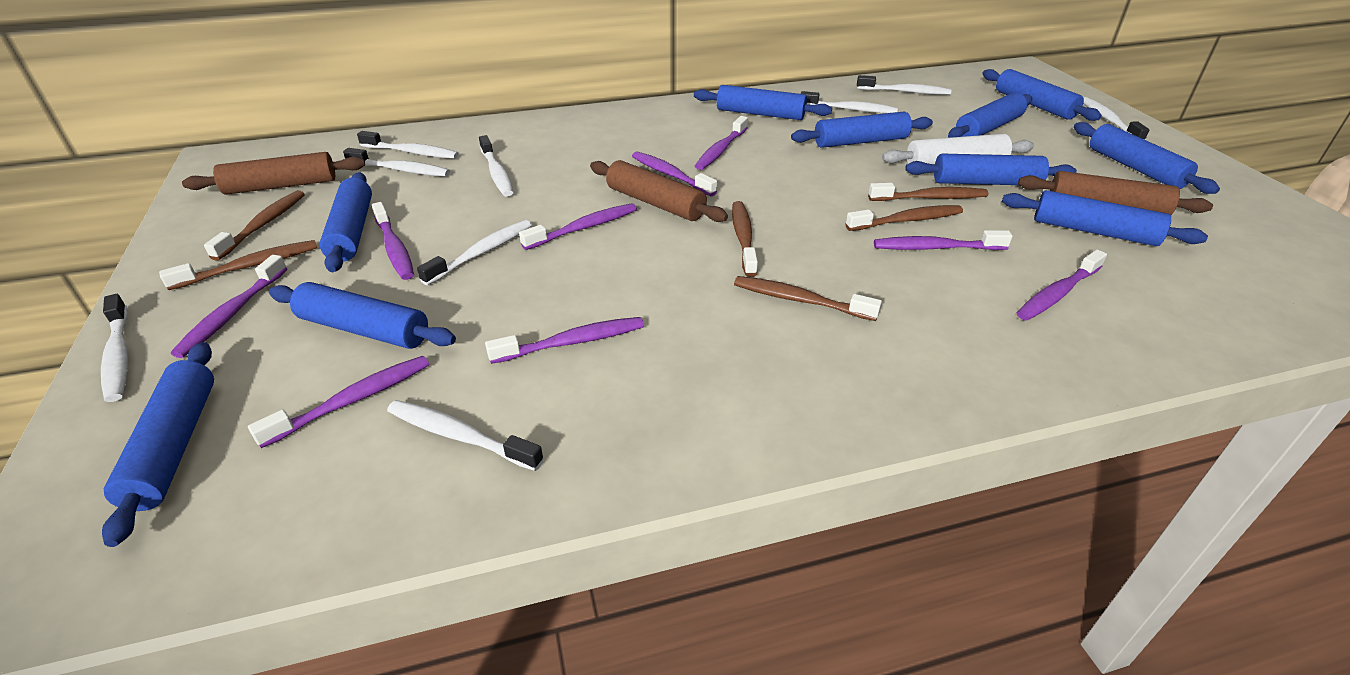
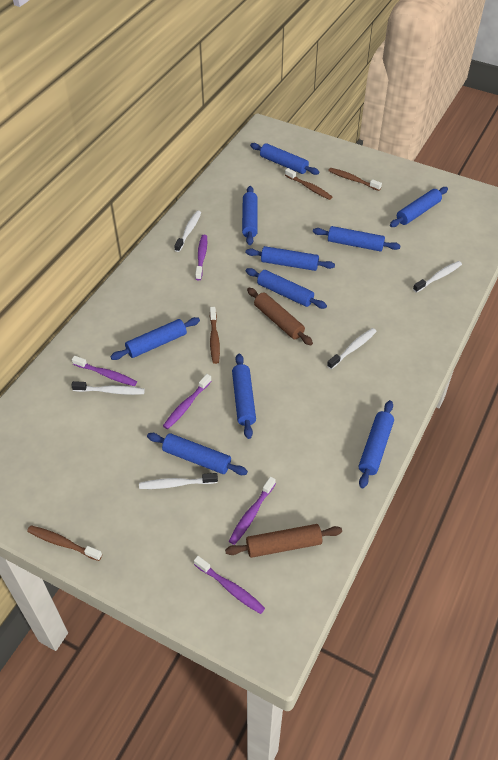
brown rolling pin: [182,152,365,195] [590,160,728,222] [1018,171,1213,215] = 3 -> [225,524,342,558] [247,288,313,345] = 2
brown toothbrush: [159,240,317,290] [204,190,305,261] [732,201,758,277] [734,276,882,321] [846,205,963,231] [868,183,988,201] = 6 -> [27,525,102,561] [210,307,220,364] [285,168,332,200] [328,168,382,191] = 4
purple toothbrush: [171,255,287,358] [248,356,429,448] [372,202,414,280] [485,317,644,364] [519,203,637,250] [632,151,717,196] [695,116,748,170] [874,230,1013,250] [1017,249,1107,321] = 9 -> [72,356,137,386] [163,374,211,429] [194,556,265,614] [195,235,207,280] [229,477,276,545] = 5
white rolling pin: [882,134,1034,164] = 1 -> none = 0
white toothbrush: [101,294,128,402] [343,148,450,176] [357,131,459,159] [387,400,544,471] [417,220,532,285] [479,135,514,197] [801,91,898,113] [857,75,951,95] [1083,97,1149,140] = 9 -> [71,381,145,395] [139,473,218,489] [174,211,201,252] [327,328,377,369] [413,261,462,293] = 5

